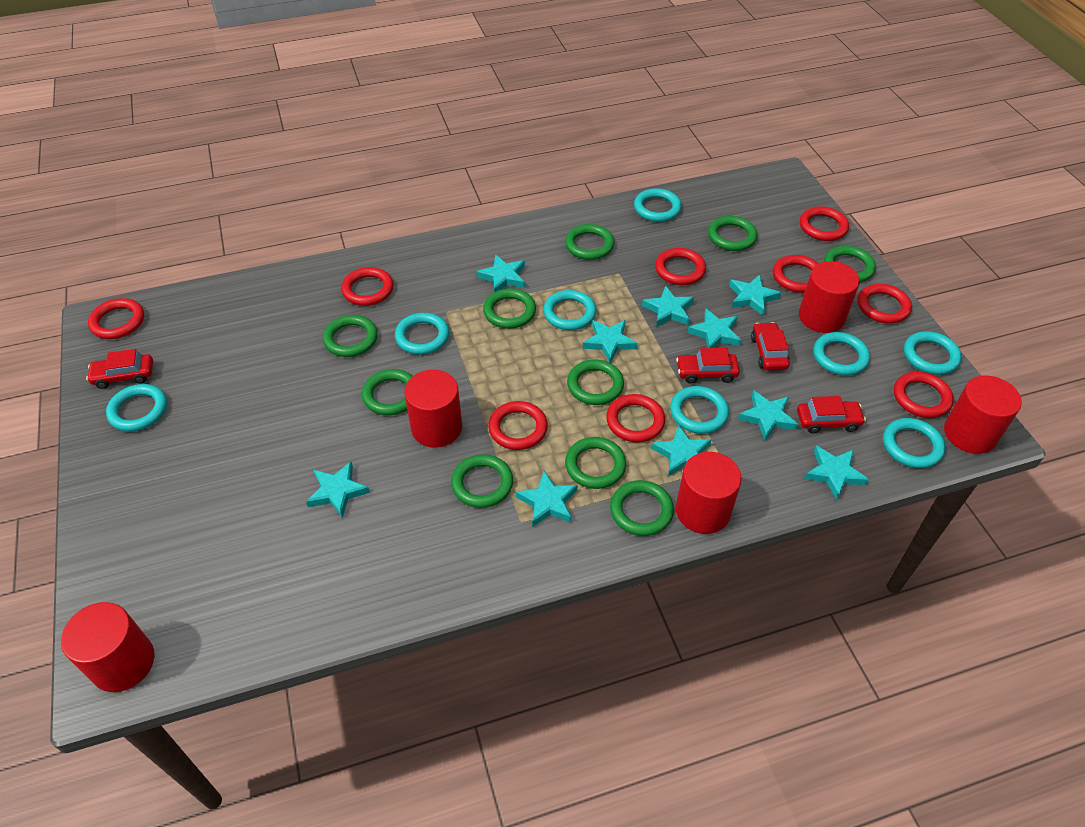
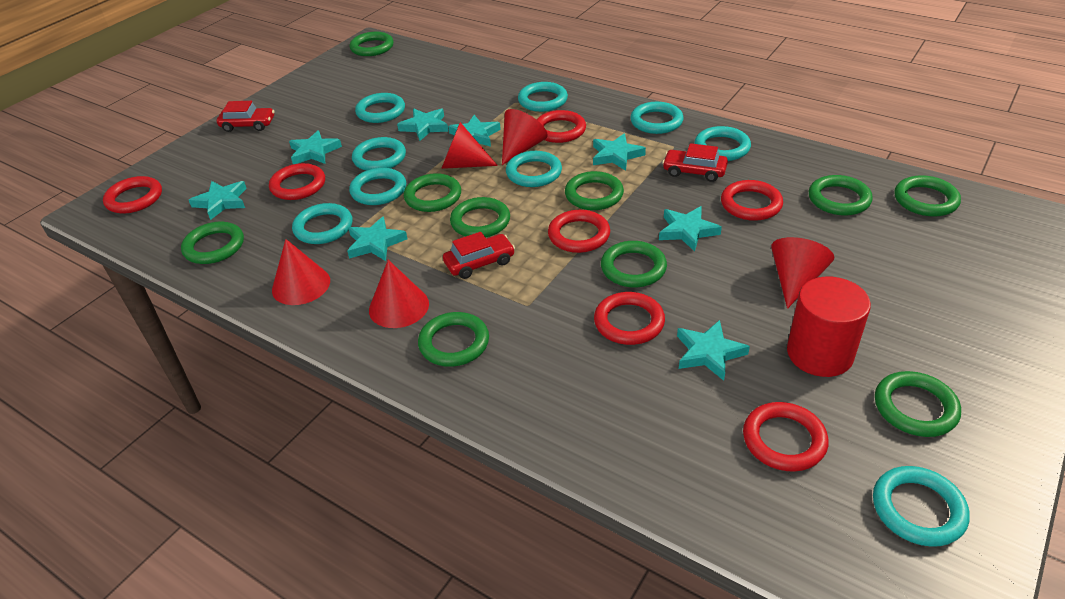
red car: [86,349,153,389] [676,348,740,383] [751,322,790,371] [797,396,866,433] = 4 -> [217,101,274,132] [443,232,515,279] [662,143,728,182] = 3
red cone: none = 0 -> [272,239,330,305] [369,260,429,328] [441,122,498,169] [502,109,548,165] [771,237,834,309] = 5
red cylinder: [61,602,155,692] [404,370,462,448] [676,452,742,534] [799,261,860,333] [944,376,1022,454] = 5 -> [787,277,871,377] = 1
red ring: [88,298,144,339] [341,267,394,306] [488,401,548,450] [606,394,665,442] [655,248,706,285] [773,255,819,293] [800,206,849,241] [858,284,912,323] [894,372,954,418] = 9 -> [103,176,162,213] [269,163,325,200] [536,110,586,143] [548,210,610,253] [594,292,665,345] [721,180,783,221] [743,402,828,471] = 7
turquoise ring: [106,384,167,432] [395,313,449,355] [543,290,596,330] [634,188,682,222] [670,386,729,434] [813,332,870,375] [883,418,946,468] [904,331,962,375] = 8 -> [292,203,352,244] [349,168,406,205] [352,137,406,171] [355,93,405,123] [506,151,562,187] [518,82,568,112] [630,102,684,134] [694,126,751,161] [873,466,970,547] = 9
turquoise star: [306,462,370,518] [476,254,525,292] [516,471,578,527] [583,320,637,363] [642,286,694,327] [652,424,711,477] [687,309,741,348] [729,275,781,316] [738,390,798,441] [804,446,869,500] = 10 -> [189,181,247,220] [289,130,342,164] [347,216,407,261] [397,108,448,141] [448,115,501,147] [593,133,646,171] [659,206,722,252] [677,320,750,381] = 8

